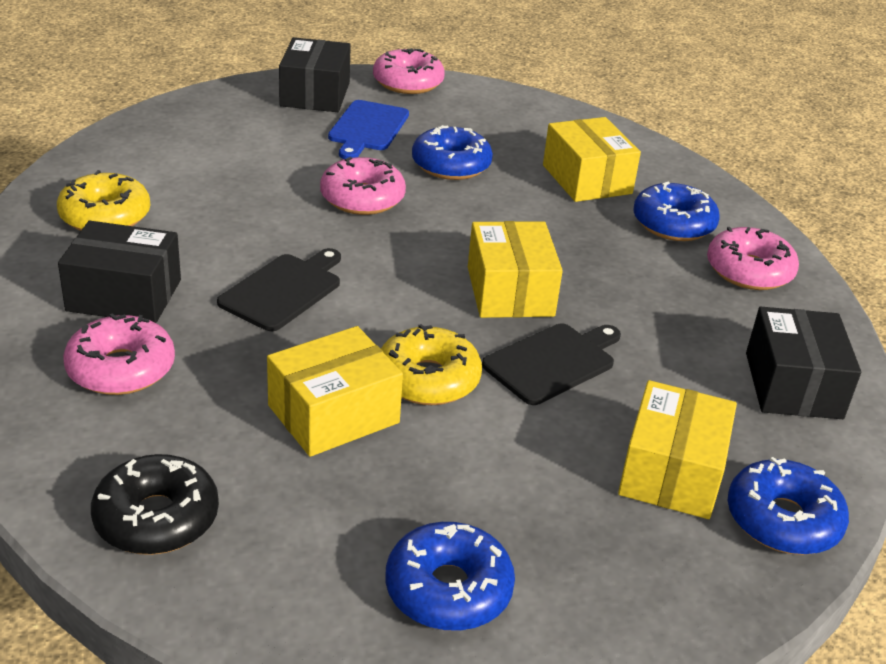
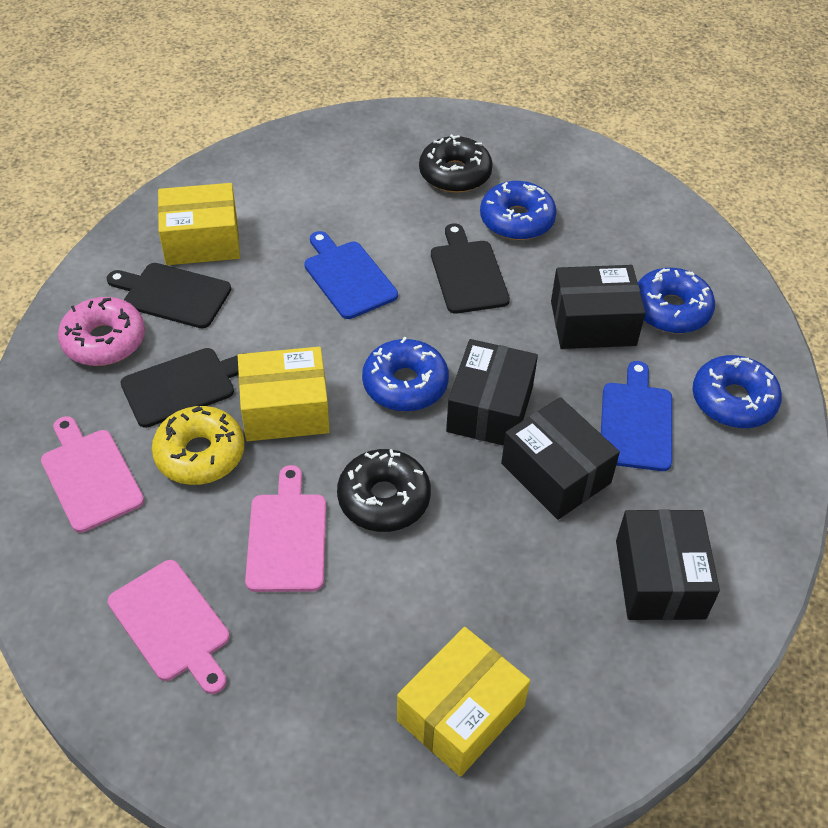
black box: [58,221,181,323] [279,37,351,112] [746,307,861,419] = 3 -> [446,339,538,446] [501,397,620,520] [551,265,646,349] [616,509,720,620] = 4
black cutting board: [217,248,341,331] [482,323,621,405] = 2 -> [107,263,231,329] [121,348,245,428] [431,223,510,314] = 3
black donut: [91,454,219,555] = 1 -> [337,449,431,532] [419,134,493,193] = 2
blue cutting board: [328,100,409,159] = 1 -> [304,231,398,319] [601,361,672,471] = 2
pink cutting board: none = 0 -> [41,416,144,533] [108,560,230,694] [245,465,326,592] = 3
pink donut: [63,313,175,395] [320,157,406,215] [373,48,445,94] [707,227,799,290] = 4 -> [58,297,145,366] = 1
yellow box: [267,326,403,457] [468,221,563,318] [543,117,641,202] [618,380,737,519] = 4 -> [158,183,240,265] [238,347,330,441] [397,627,530,777] = 3
yellow donut: [57,170,150,231] [381,324,482,405] = 2 -> [152,406,245,485] = 1

